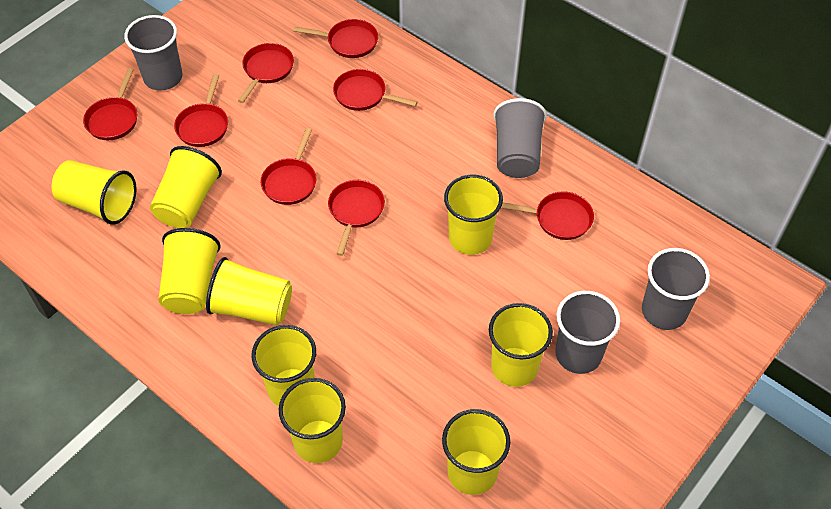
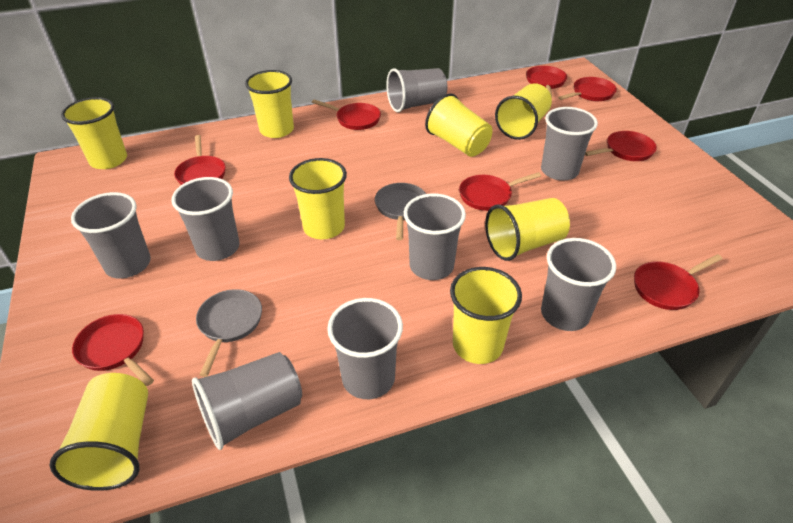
grey cup: [124,15,182,91] [493,98,547,178] [555,291,620,374] [642,248,710,330] = 4 -> [71,192,151,279] [172,177,240,261] [192,352,302,450] [327,298,403,399] [386,68,447,112] [404,193,466,280] [541,107,598,181] [541,238,616,331] = 8
grey pan: none = 0 -> [196,289,262,377] [375,183,426,240] = 2
yellow cup: [52,160,137,225] [150,146,222,228] [158,228,221,314] [206,257,292,325] [252,325,316,406] [279,378,346,463] [442,409,510,495] [444,175,503,255] [489,303,553,387] = 9 -> [50,373,148,491] [61,97,127,169] [245,70,294,138] [289,158,347,239] [425,93,492,157] [450,267,522,364] [485,198,570,261] [495,83,552,140] = 8

